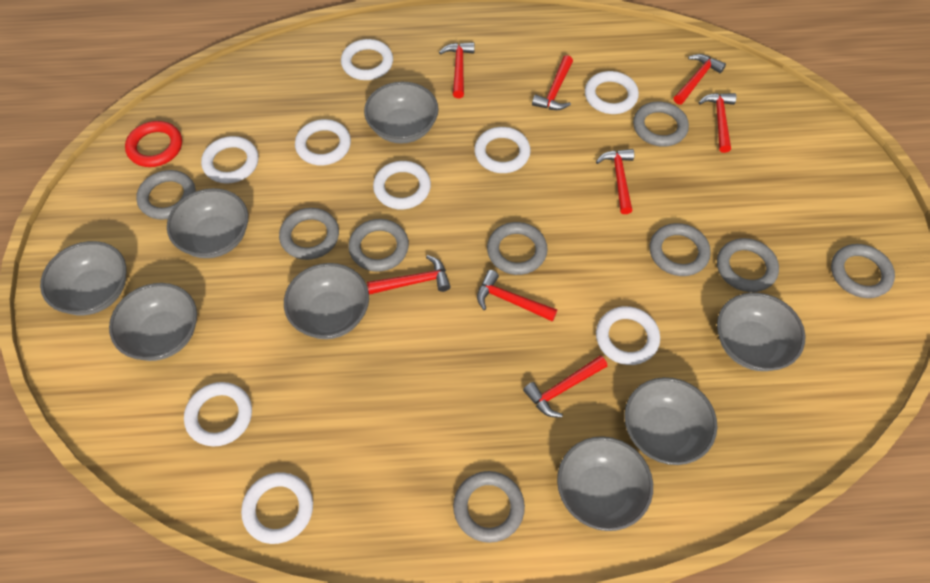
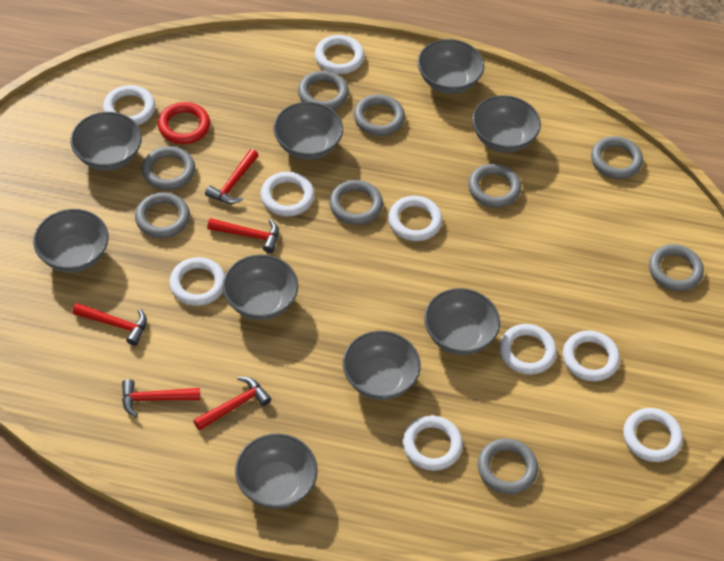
grey bowl: [40,241,126,315] [109,283,197,361] [167,188,248,258] [284,263,369,339] [364,82,439,144] [557,436,653,531] [624,377,717,465] [717,292,805,371] = 8 -> [33,209,109,273] [70,112,142,171] [223,255,298,320] [235,433,318,509] [274,102,343,160] [343,331,421,400] [418,39,484,94] [424,288,500,355] [472,95,541,152] = 9
red hammer: [367,255,451,295] [439,42,475,98] [477,270,557,322] [523,355,607,418] [532,55,573,110] [596,149,634,214] [674,54,726,105] [698,93,737,153] = 8 -> [73,303,147,346] [122,379,200,417] [193,377,271,431] [205,149,259,204] [207,218,279,253] = 5

